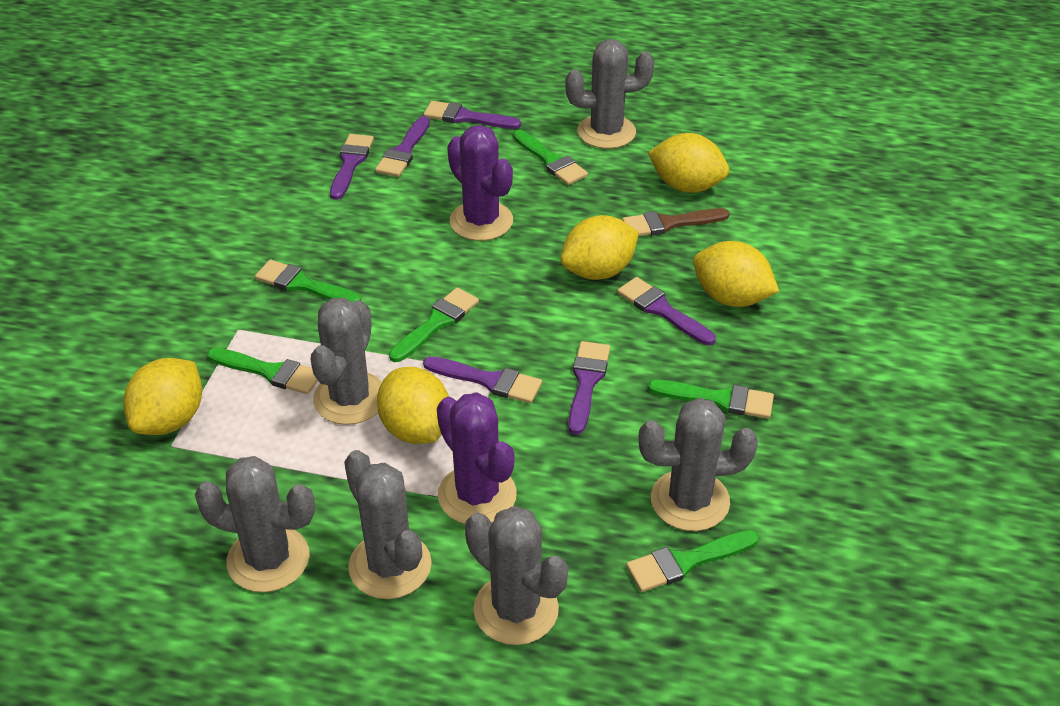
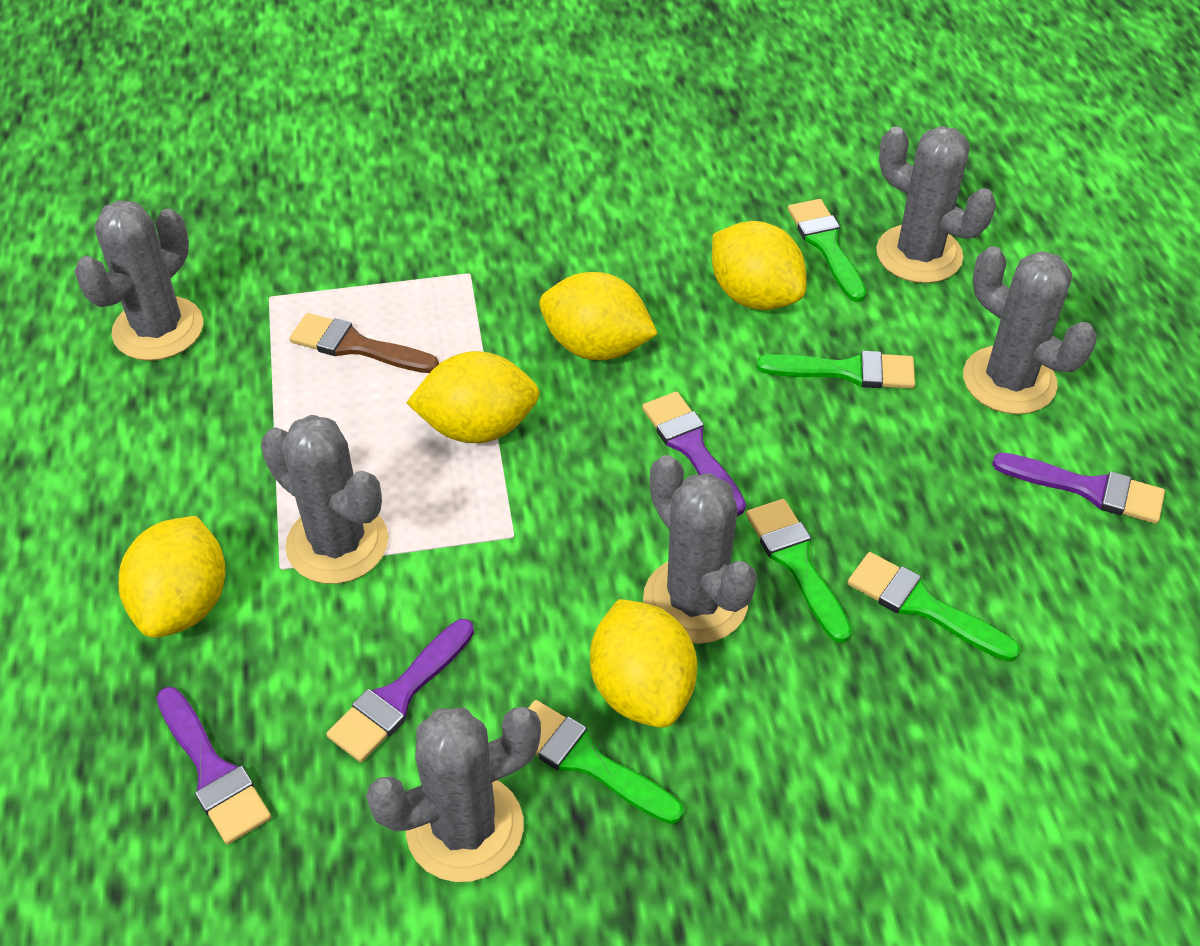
green brush: [207,348,318,394] [255,259,361,302] [389,287,479,362] [513,130,588,185] [626,530,759,592] [648,380,774,419] = 6 -> [529,700,683,824] [746,499,852,643] [757,351,915,389] [788,199,866,302] [847,552,1021,661] = 5
purple brush: [330,134,374,200] [375,116,430,177] [423,356,542,403] [424,101,521,129] [568,341,610,435] [617,277,716,345] = 6 -> [156,687,271,845] [326,619,474,762] [642,391,746,516] [992,452,1165,524] = 4
purple cactus: [437,392,517,524] [447,125,513,241] = 2 -> none = 0

